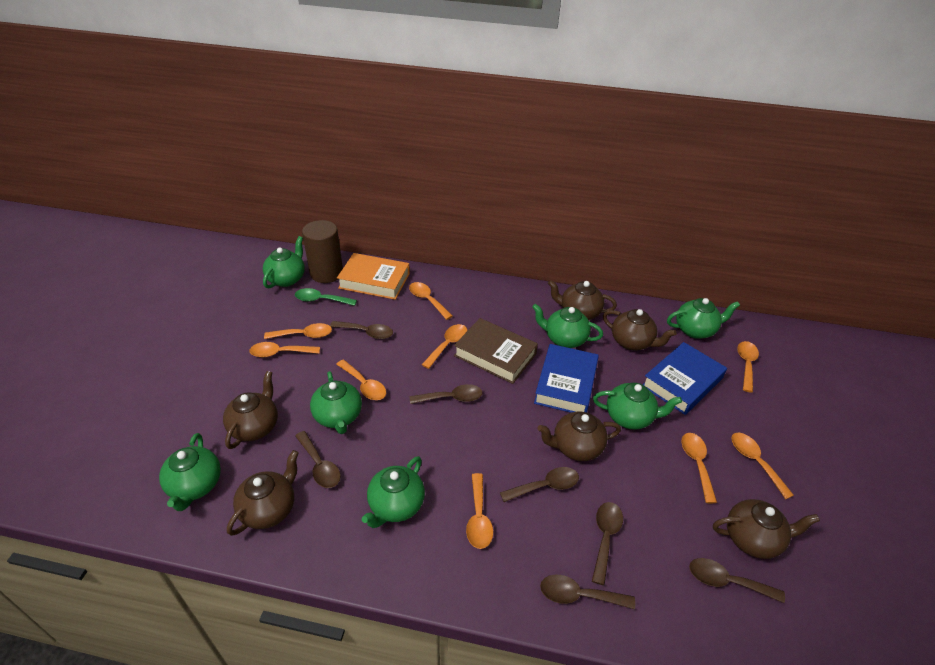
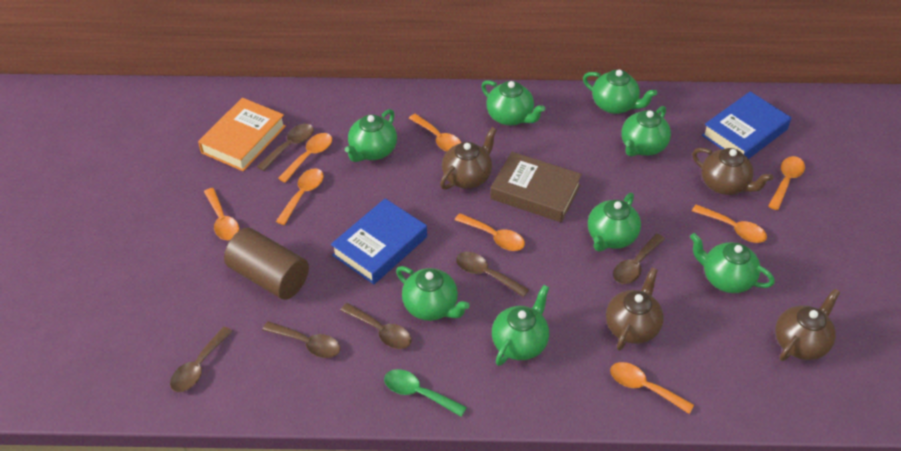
brown spoon: [295,431,341,488] [330,321,393,339] [410,384,482,404] [500,467,579,502] [540,575,635,609] [592,502,623,585] [689,558,785,603] = 7 -> [170,327,233,392] [257,124,314,171] [262,321,340,358] [340,303,412,349] [456,252,529,297] [613,234,665,284] = 6
brown teapot: [223,371,278,449] [227,450,299,536] [537,412,621,461] [548,280,617,320] [603,309,677,350] [713,499,820,559] = 6 -> [440,127,497,190] [606,268,663,351] [692,148,773,195] [775,289,840,361] = 4
green teapot: [159,433,221,511] [263,236,305,288] [310,371,362,434] [362,456,425,528] [532,304,603,348] [593,383,682,430] [667,298,740,339] = 7 -> [345,109,397,162] [396,266,470,321] [481,80,545,126] [492,285,549,366] [583,70,657,114] [588,193,641,252] [621,106,671,156] [690,233,775,293] = 8
orange spoon: [250,342,320,357] [264,323,332,339] [336,360,386,400] [409,282,453,320] [422,324,467,369] [466,473,493,549] [681,433,717,503] [731,432,794,499] [737,341,759,393] = 9 -> [204,188,239,240] [276,168,324,225] [278,133,332,183] [409,114,461,152] [455,213,525,251] [610,362,694,414] [692,204,767,243] [768,156,805,210] = 8

